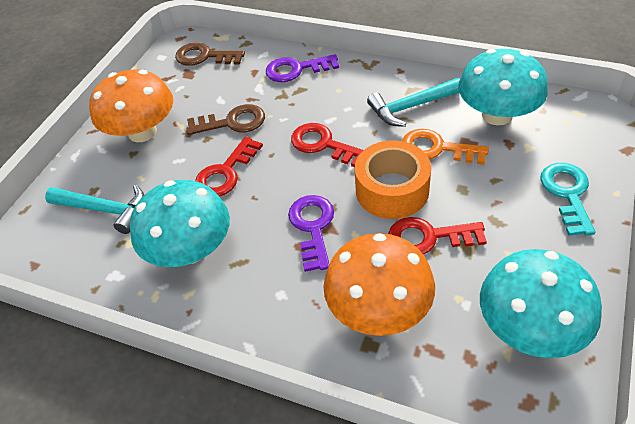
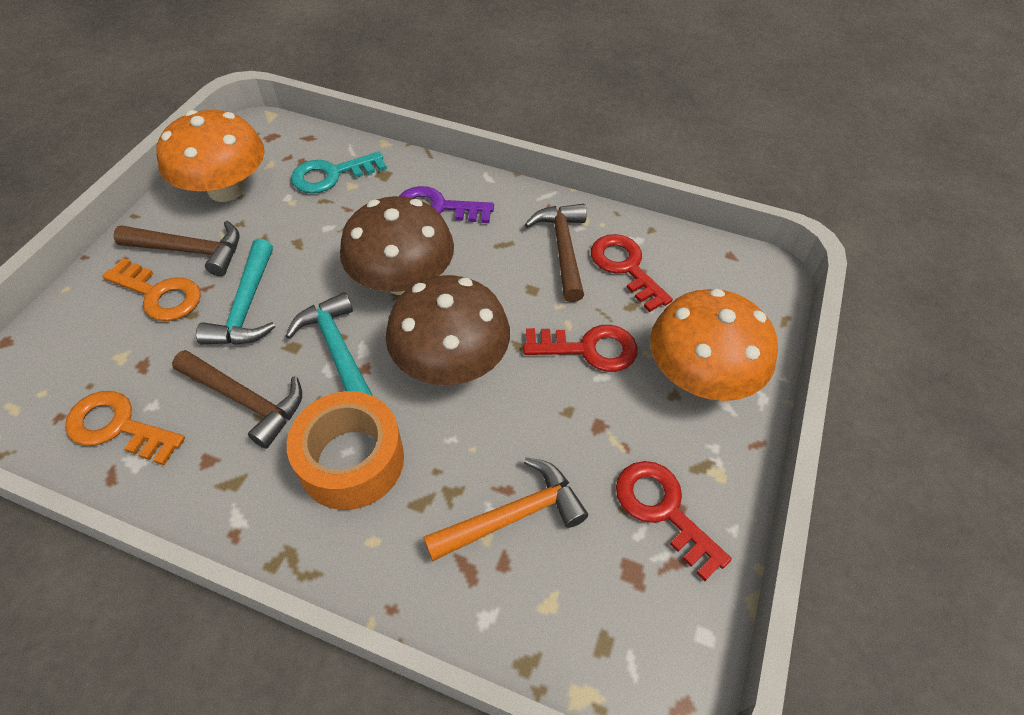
brown hammer: none = 0 -> [113,221,239,276] [172,350,302,449] [525,204,587,302] = 3
brown key: [175,43,245,66] [187,104,265,135] = 2 -> none = 0
brown mushroom: none = 0 -> [340,196,454,295] [386,275,510,385] = 2
orange hammer: none = 0 -> [423,457,588,562] = 1
orange key: [402,129,489,165] = 1 -> [65,391,185,465] [102,258,201,321] = 2
purple key: [266,54,339,82] [288,195,334,272] = 2 -> [399,186,494,223] = 1
turquoise mushroom: [130,180,230,267] [458,49,548,125] [480,249,602,358] = 3 -> none = 0

